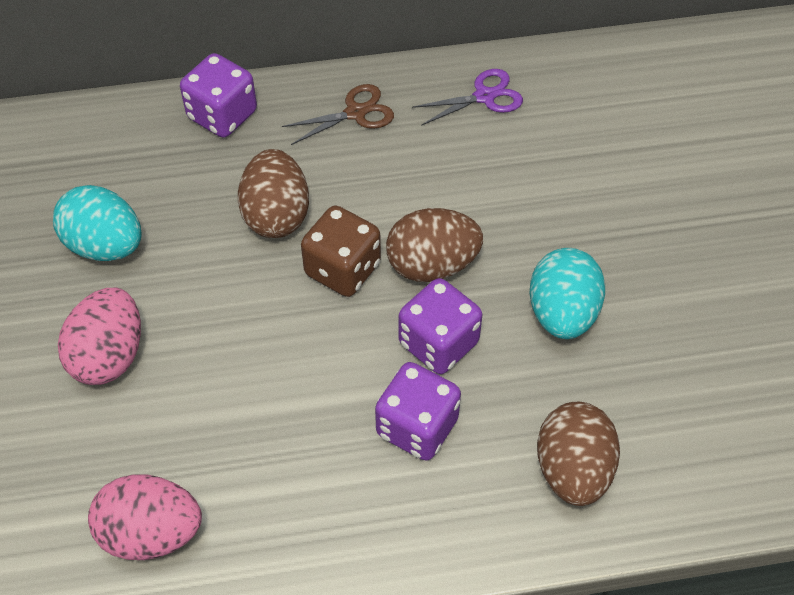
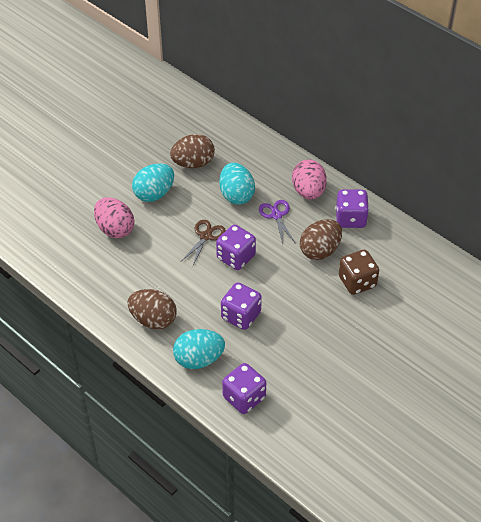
purple dice: [180,53,257,138] [375,362,461,461] [399,278,482,374] = 3 -> [216,225,256,270] [221,282,262,330] [222,363,266,414] [336,189,369,228] = 4
turquoise egg: [53,185,142,261] [530,248,605,339] = 2 -> [132,164,174,202] [173,329,225,369] [219,163,255,205] = 3

